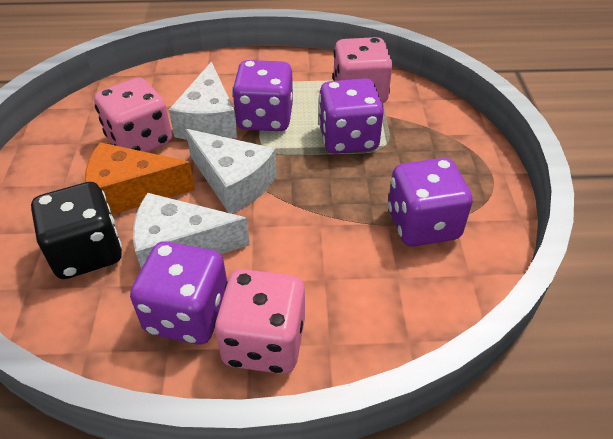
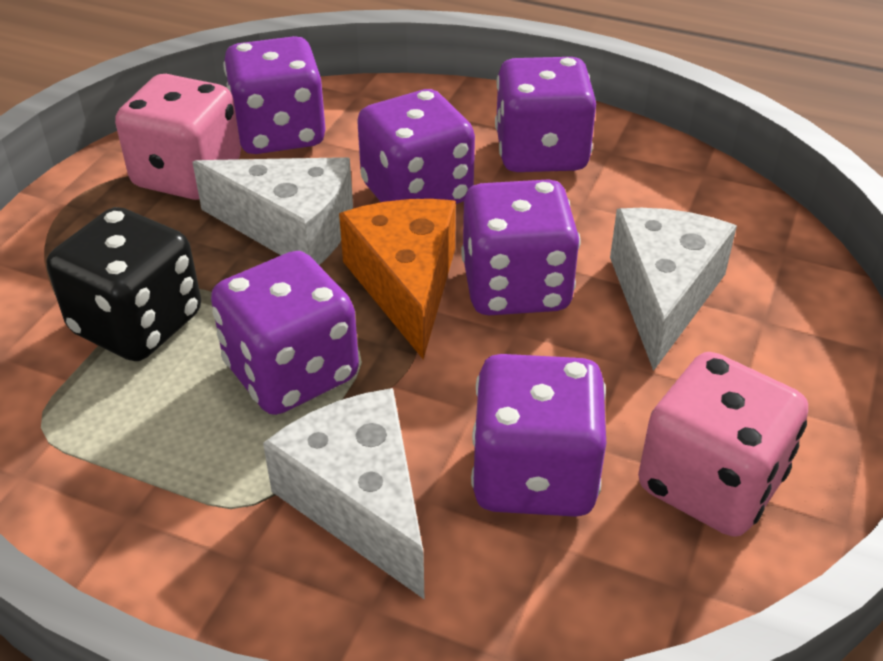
pink dice: [94,78,172,152] [214,269,305,374] [333,37,392,103] = 3 -> [115,74,241,200] [638,352,808,537] = 2
purple dice: [130,241,227,345] [232,60,293,131] [318,78,384,154] [388,158,473,247] = 4 -> [211,251,359,415] [223,36,325,154] [357,89,475,204] [461,179,580,315] [471,354,606,517] [495,57,596,172] = 6

